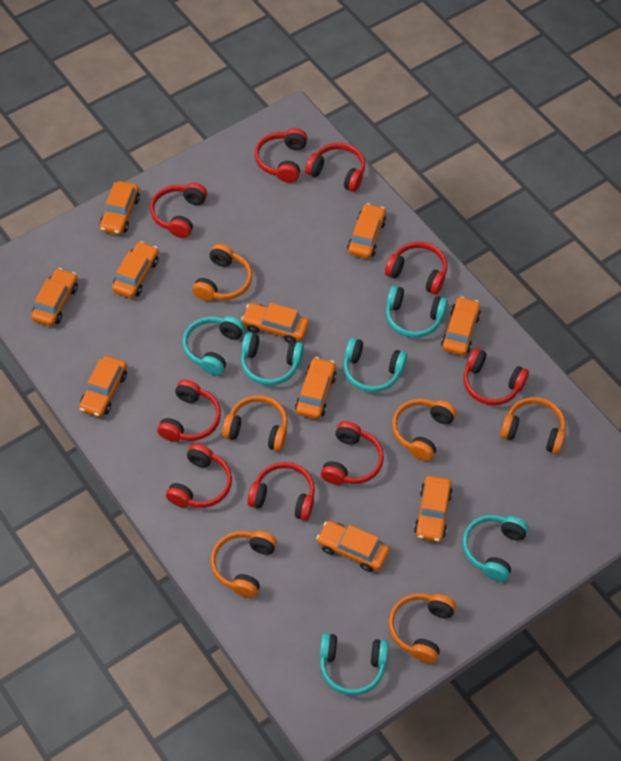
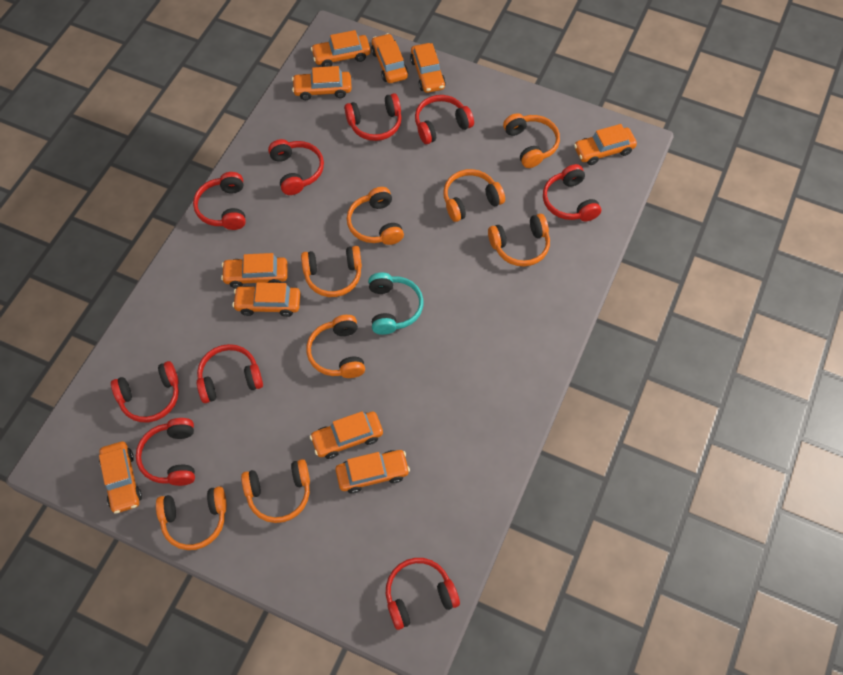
orange headphones: [192,244,252,301] [211,531,277,598] [222,395,288,452] [389,593,456,664] [392,399,456,461] [500,397,566,454] = 6 -> [156,486,227,550] [241,459,310,523] [301,246,362,297] [307,315,365,378] [347,187,404,245] [443,169,505,222] [488,214,550,266] [503,113,560,168] = 8
turquoise headphones: [183,316,245,376] [241,332,304,386] [319,633,388,695] [344,338,407,392] [386,286,448,338] [463,515,529,582] = 6 -> [368,273,424,335] = 1

